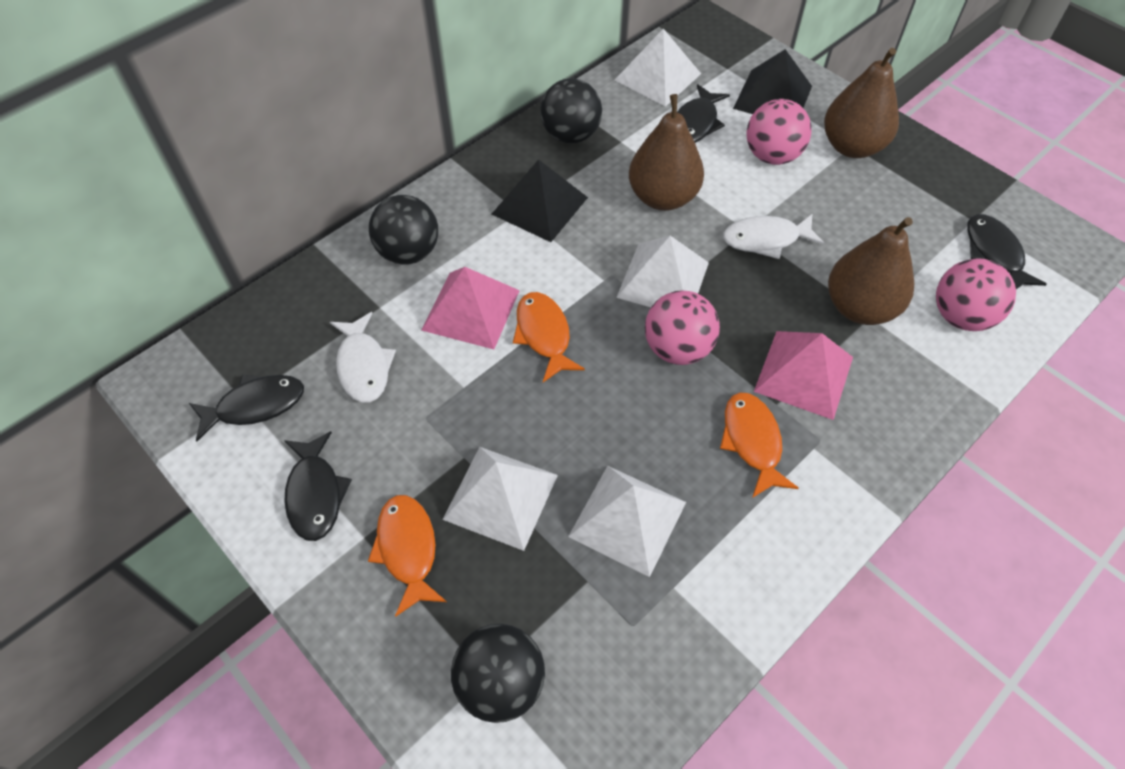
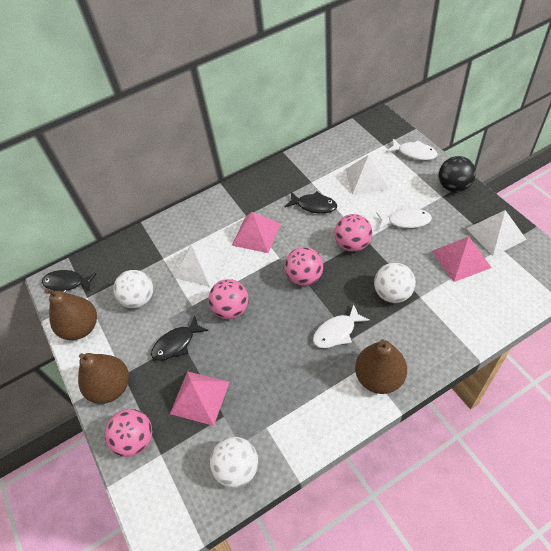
black ball: [369,195,438,265] [451,624,545,723] [540,79,602,144] = 3 -> [439,156,476,192] = 1
black fish: [189,375,304,441] [284,431,352,541] [677,84,730,143] [967,214,1047,289] = 4 -> [42,270,97,293] [151,315,208,361] [285,191,337,214] = 3
black pyramid: [492,159,588,242] [733,49,812,114] = 2 -> none = 0
orange fish: [368,495,447,617] [513,292,585,382] [720,393,798,498] = 3 -> none = 0
pink ball: [645,291,720,365] [746,99,811,165] [936,258,1016,331] = 3 -> [105,409,152,457] [208,279,248,319] [285,247,323,286] [335,214,373,252] = 4
pink pyramid: [422,267,520,349] [754,331,853,420] = 2 -> [170,371,230,426] [232,212,281,253] [432,236,492,282] = 3
white ball: none = 0 -> [113,270,153,308] [210,437,258,488] [374,263,416,303] = 3
white fish: [330,312,396,403] [723,214,824,259] = 2 -> [313,304,370,348] [376,206,432,229] [387,139,437,160] = 3
white pyramid: [443,447,558,551] [568,466,686,577] [615,29,701,107] [616,236,709,307] = 4 -> [173,245,225,287] [345,155,389,195] [466,210,527,256] = 3

